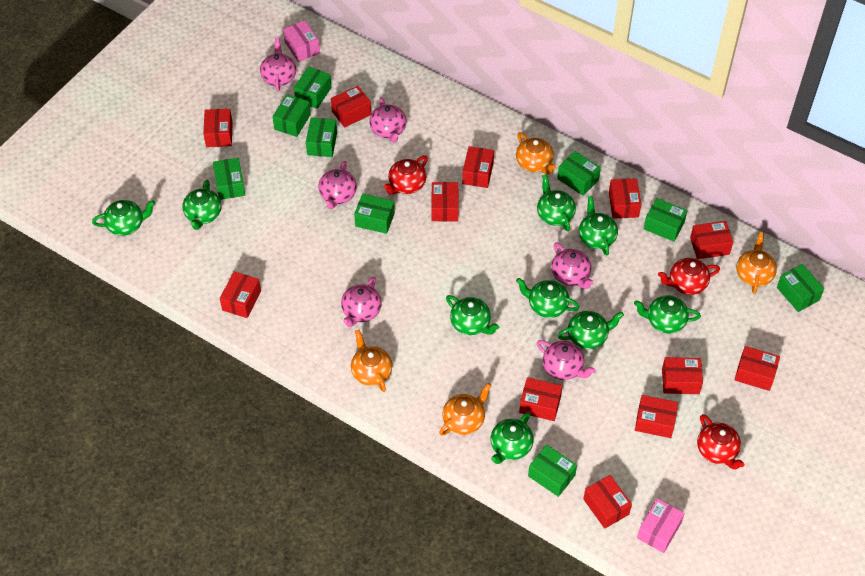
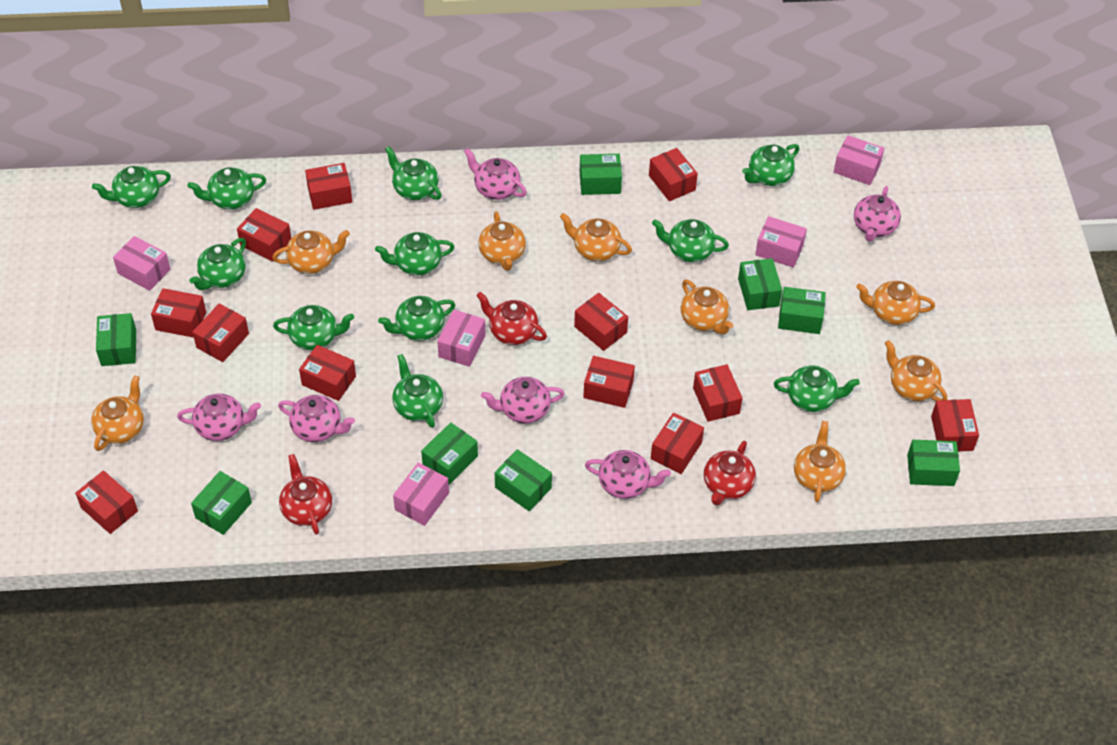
green box: [213,158,245,200] [273,94,311,137] [294,67,332,109] [306,118,337,157] [354,194,395,234] [528,445,577,497] [557,151,601,196] [644,198,687,242] [777,264,824,312] = 9 -> [96,313,136,366] [191,471,252,535] [421,422,478,485] [495,449,552,511] [580,154,622,195] [738,258,782,310] [778,287,826,334] [907,440,960,486] = 8
green teapot: [92,200,155,236] [182,180,221,230] [446,295,499,335] [491,412,534,464] [516,278,579,318] [537,174,576,231] [558,311,624,349] [579,196,618,256] [634,295,701,333] = 9 -> [92,166,171,208] [187,167,266,210] [189,238,246,290] [273,305,354,350] [375,232,454,276] [378,296,455,341] [385,146,442,200] [392,354,443,428] [652,219,729,262] [742,144,799,186] [774,366,860,412] = 11
orange teapot: [351,330,392,392] [439,383,491,436] [516,132,556,174] [736,232,777,294] = 4 -> [91,375,144,451] [272,230,350,274] [478,211,526,271] [560,213,632,261] [681,280,733,334] [794,421,846,502] [856,281,935,325] [885,340,947,401] = 8
pink box: [283,21,320,62] [637,498,685,553] = 2 -> [113,236,170,291] [393,462,449,526] [437,310,485,367] [755,216,807,268] [834,135,884,185] = 5

